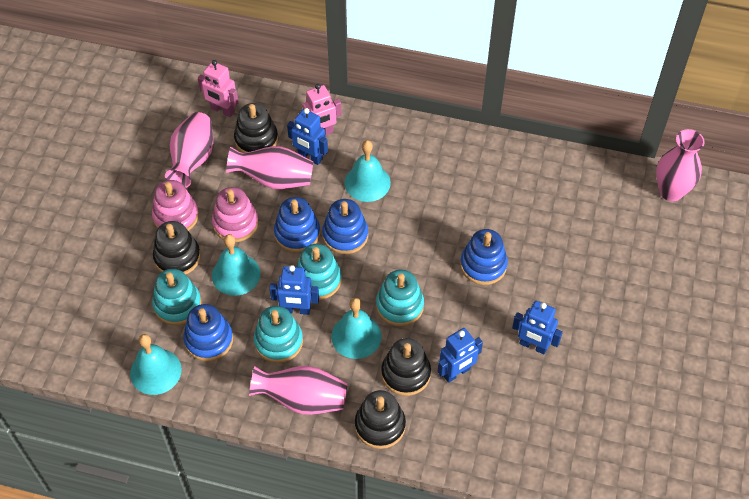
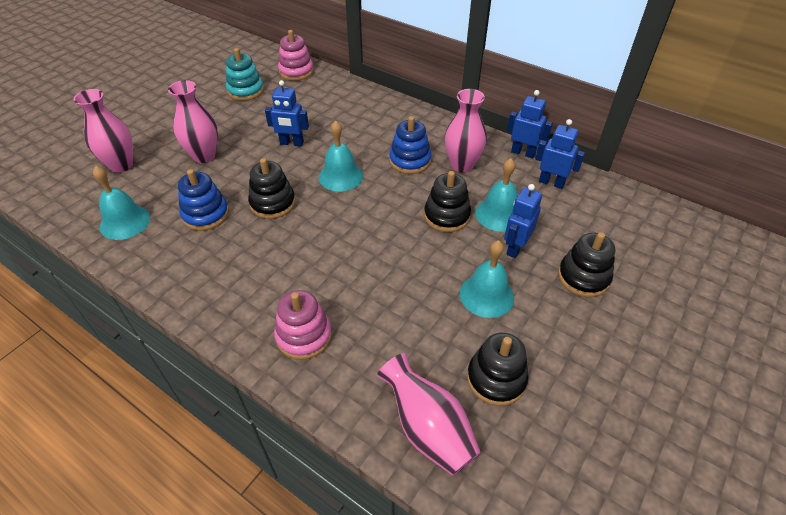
blue stacking toy: [183,304,233,361] [274,197,320,253] [322,199,368,254] [460,229,508,285] = 4 -> [178,169,229,231] [389,116,432,174] = 2
pink robot: [198,60,239,117] [303,84,342,135] = 2 -> none = 0
turquoise stacking toy: [152,269,201,325] [254,306,303,363] [296,244,342,300] [376,270,424,326] = 4 -> [226,48,264,101] = 1

